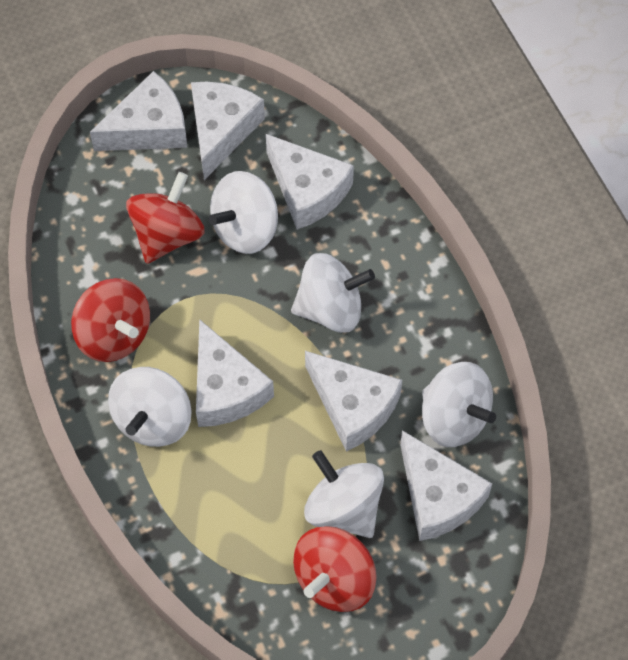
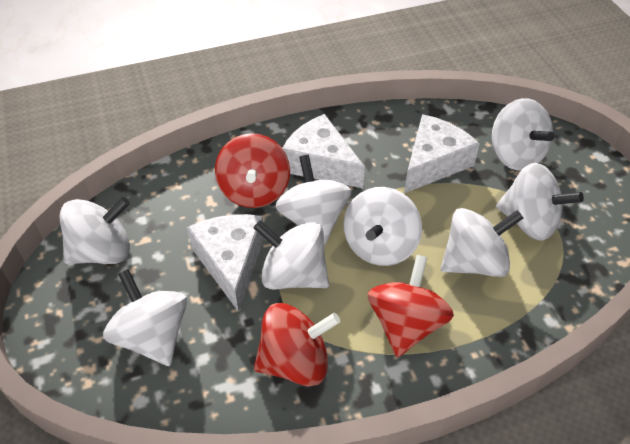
white cheese: [90,71,187,151] [191,82,265,180] [196,319,274,427] [266,134,354,230] [305,351,402,452] [400,430,492,541] = 6 -> [187,214,264,312] [282,114,365,188] [404,114,480,193] = 3
white spinning top: [108,367,191,447] [209,171,278,254] [291,253,375,333] [304,450,384,538] [422,362,496,447] = 5 -> [59,197,130,264] [103,269,187,366] [254,220,329,289] [275,155,352,245] [343,187,422,266] [441,208,523,277] [492,98,555,170] [496,163,584,241] = 8

